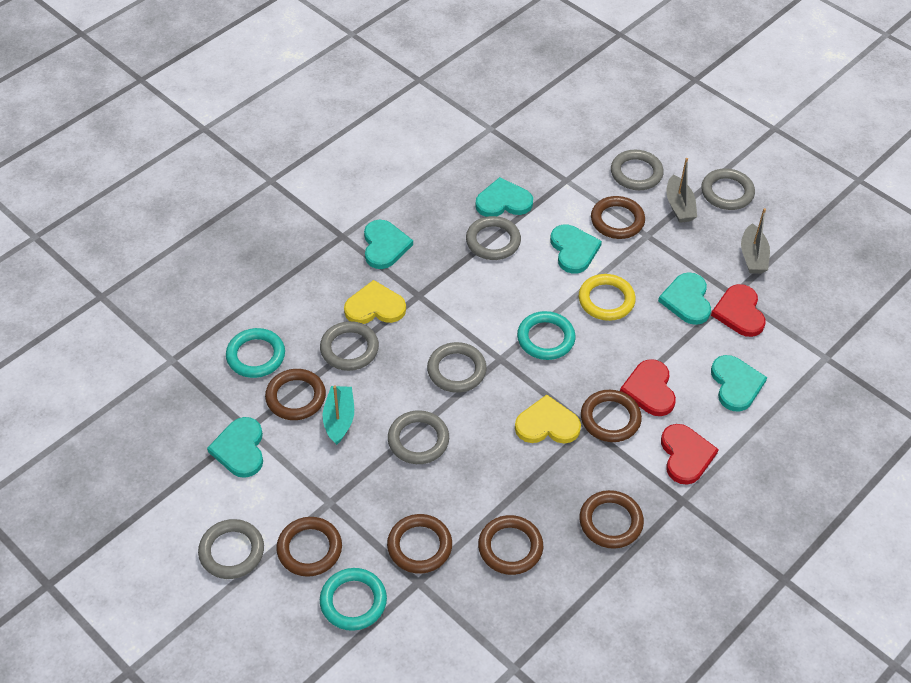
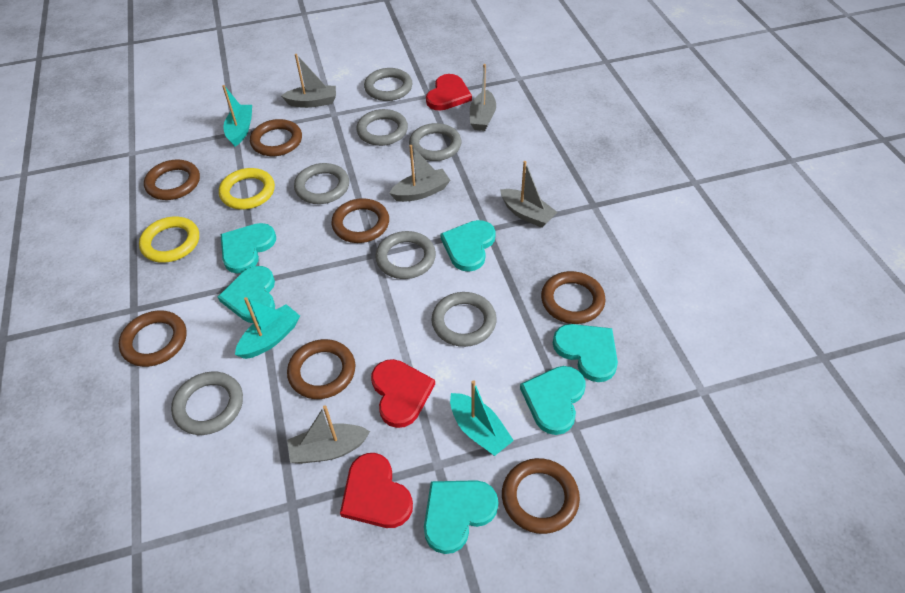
grey boat: [666,158,697,223] [741,208,770,274] = 2 -> [281,54,336,108] [287,405,370,464] [389,145,450,202] [470,64,496,131] [500,161,557,228] = 5
turquoise boat: [323,386,354,445] = 1 -> [222,85,252,146] [235,297,300,359] [450,380,514,456] = 3
turquoise ring: [226,328,285,378] [320,568,387,631] [517,311,576,360] = 3 -> none = 0
yellow heart: [344,280,406,324] [515,395,581,444] = 2 -> none = 0
yellow ring: [579,274,636,321] = 1 -> [139,217,199,263] [219,168,275,209] = 2

